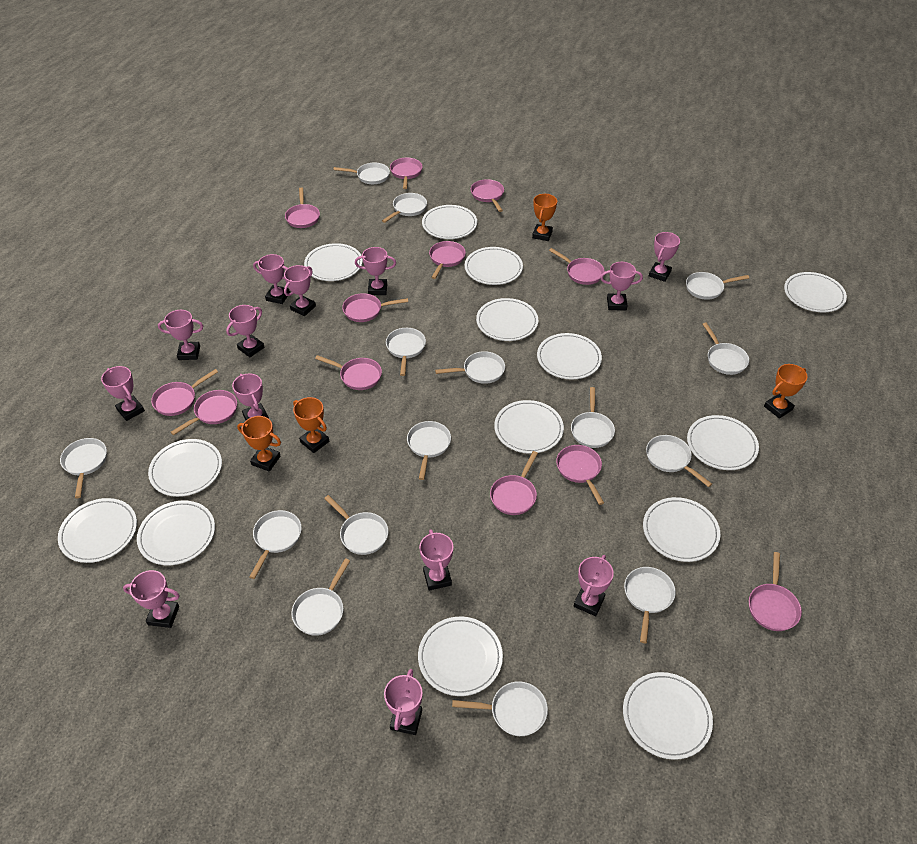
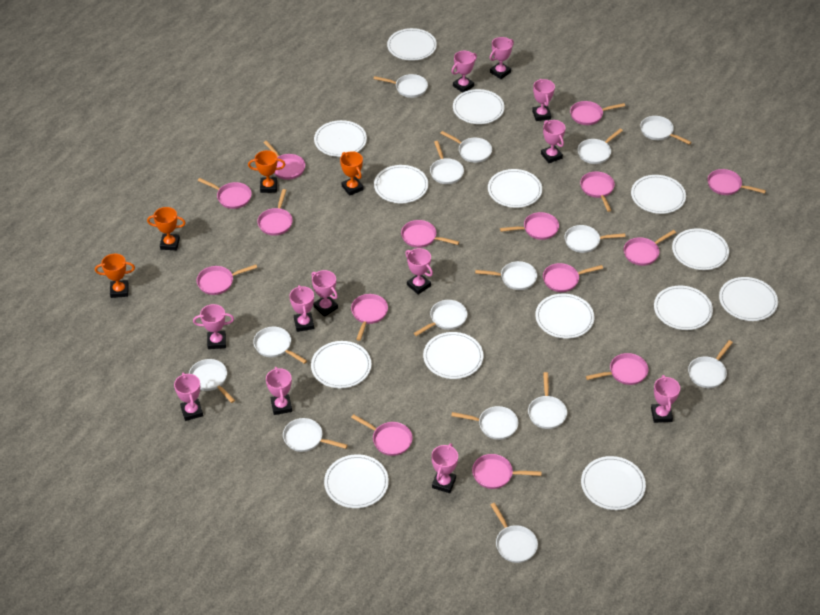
pink pan: [151,369,218,416] [171,390,237,435] [285,187,320,228] [315,355,382,390] [342,293,408,322] [390,158,423,189] [429,241,466,279] [471,179,504,212] [490,451,538,515] [549,248,605,285] [556,445,604,505] [749,552,802,631] = 12 -> [197,264,257,295] [198,178,252,209] [257,189,293,236] [264,141,305,180] [351,294,388,341] [351,414,413,456] [401,220,459,248] [472,454,542,489] [500,212,559,240] [543,263,603,292] [570,101,625,125] [580,171,615,212] [586,353,648,385] [624,230,676,266] [708,169,766,195] = 15
pink trophy: [101,366,145,421] [123,570,180,628] [158,310,203,360] [226,305,265,357] [232,373,269,420] [253,254,290,304] [284,265,316,316] [355,247,396,295] [384,669,422,735] [419,530,453,591] [574,555,614,616] [600,262,643,311] [649,232,680,282] = 13 -> [174,372,203,421] [193,304,234,349] [266,367,292,415] [289,285,314,332] [311,270,338,317] [405,248,433,294] [431,443,458,493] [451,51,477,93] [490,37,514,79] [532,79,555,121] [541,120,566,163] [651,375,680,423] = 12

